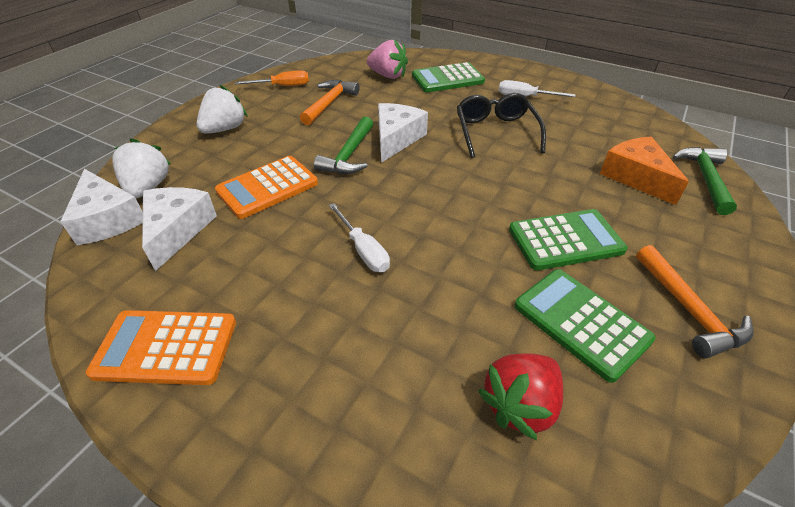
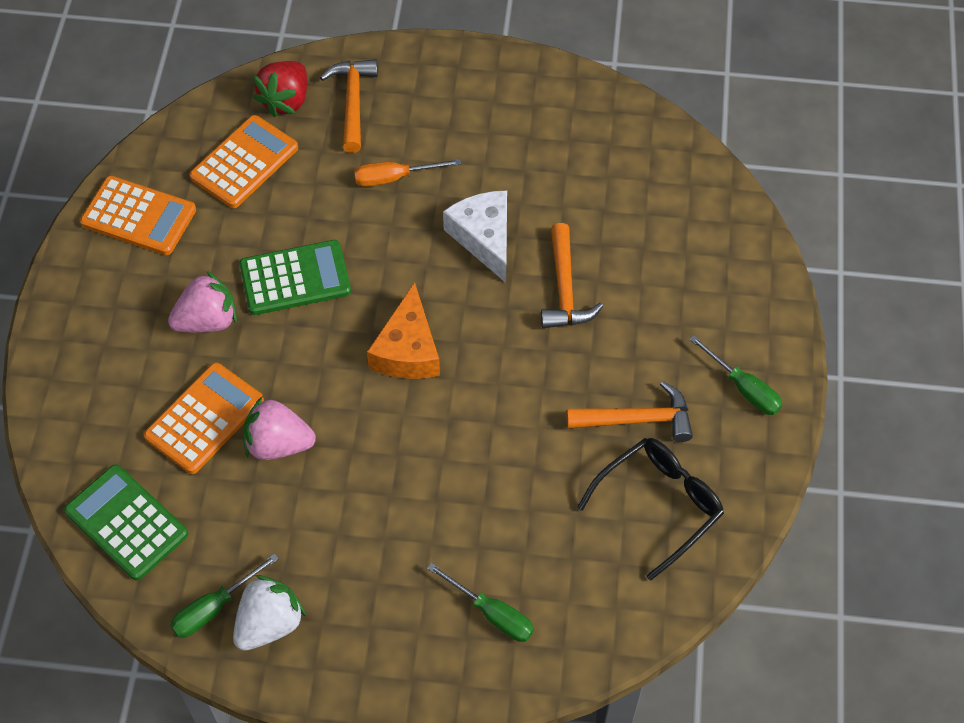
green calculator: [412,62,485,92] [509,209,628,270] [515,269,656,383] = 3 -> [64,465,188,580] [239,240,351,315] = 2
green hammer: [314,116,373,174] [673,147,737,215] = 2 -> none = 0
green screwdriver: none = 0 -> [170,553,279,638] [427,563,534,642] [689,335,782,415] = 3
orange calculator: [86,310,236,385] [215,156,318,219] = 2 -> [80,176,196,255] [144,362,264,474] [190,115,298,208] = 3
orange hammer: [300,80,360,125] [636,245,754,358] = 2 -> [320,59,378,153] [541,223,603,328] [567,381,693,442] = 3
pink strawberry: [367,39,408,79] = 1 -> [168,271,237,333] [243,396,316,460] = 2
white cheese: [60,169,143,245] [142,187,217,271] [378,103,428,163] = 3 -> [443,190,507,283] = 1
white screwdriver: [329,203,390,272] [499,80,575,97] = 2 -> none = 0
white strawberry: [113,138,172,198] [197,85,248,134] = 2 -> [233,575,306,651] = 1

